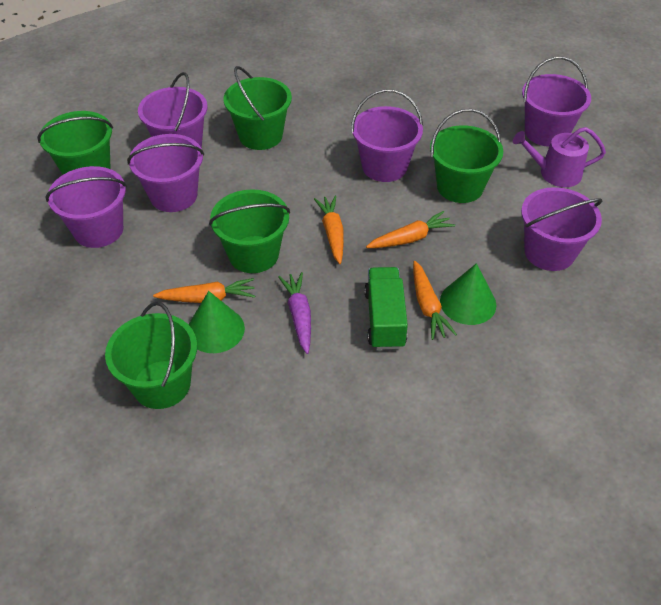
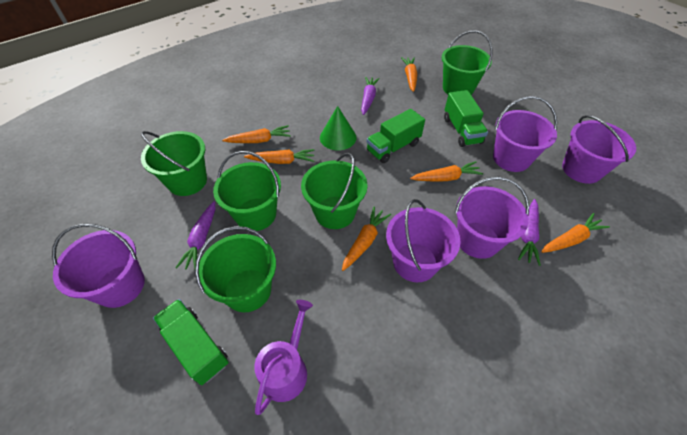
green cone: [189,291,245,353] [440,263,497,325] = 2 -> [320,106,356,151] = 1
green truck: [364,267,408,350] = 1 -> [153,299,229,385] [366,109,425,163] [444,90,488,147] = 3
orange carrot: [153,278,255,303] [314,196,344,264] [366,211,455,248] [413,261,457,340] = 4 -> [222,125,291,143] [244,149,315,164] [342,207,391,271] [401,57,417,92] [410,161,483,181] [541,213,610,253] = 6
purple bucket: [45,166,127,248] [127,134,204,212] [138,72,207,147] [351,89,423,182] [521,187,603,271] [522,57,591,147] = 6 -> [52,223,145,308] [386,199,461,282] [455,176,529,259] [493,96,557,172] [562,115,636,184] = 5
purple carrot: [278,272,311,354] = 1 -> [175,201,215,270] [361,76,380,115] [518,199,541,266] = 3

